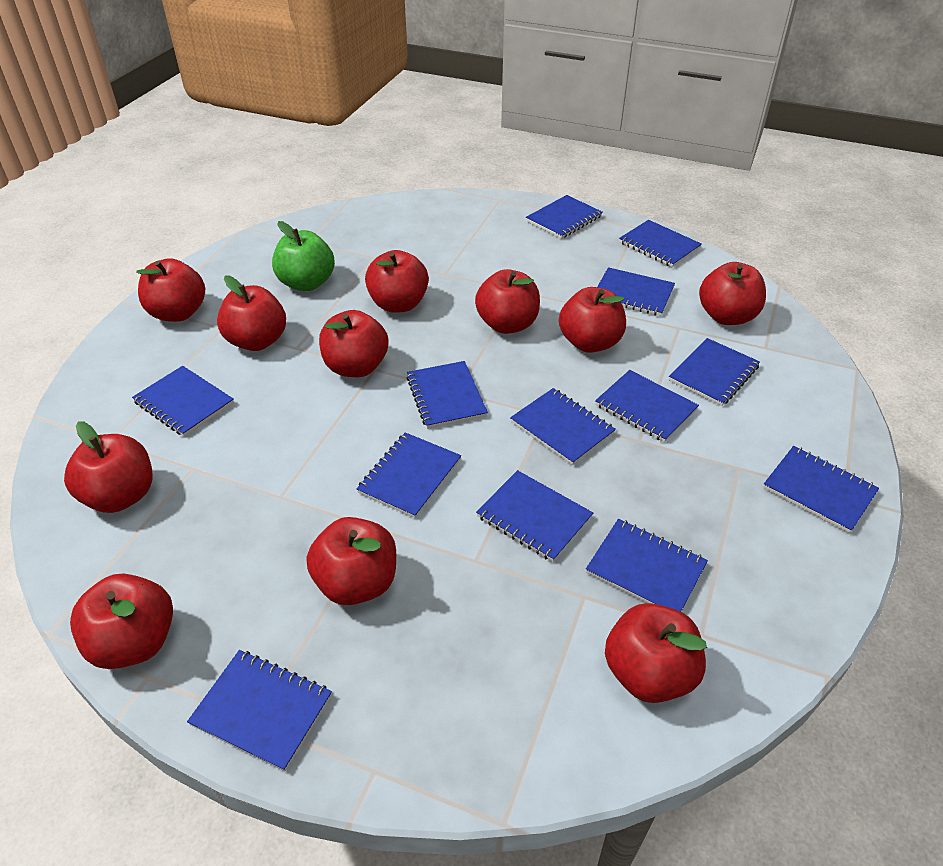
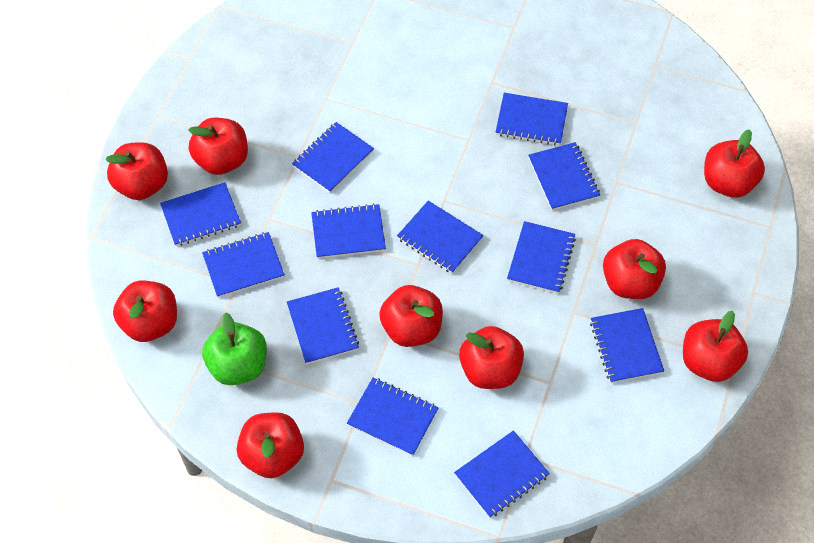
blue notebook: [132,366,234,437] [187,650,332,771] [357,432,461,518] [406,361,488,429] [476,470,593,562] [510,388,616,465] [526,195,603,239] [586,519,708,612] [595,370,699,442] [597,267,675,316] [619,220,702,267] [669,338,760,406] [763,446,879,533] = 13 -> [160,182,241,246] [202,232,285,298] [287,287,359,364] [292,122,374,193] [311,204,386,259] [347,377,439,456] [397,201,484,274] [454,430,550,518] [496,93,568,146] [507,221,576,294] [528,142,600,210] [590,308,664,383] = 12
red apple: [64,421,153,513] [70,574,173,669] [136,258,205,322] [217,275,286,351] [307,517,396,605] [319,310,388,377] [365,250,429,313] [475,269,540,334] [559,287,626,353] [605,603,707,703] [699,262,766,325] = 11 -> [106,142,168,200] [113,281,177,342] [188,118,248,175] [237,412,304,478] [379,285,443,347] [459,326,524,389] [603,239,666,299] [683,311,748,382] [704,129,765,198] = 9

